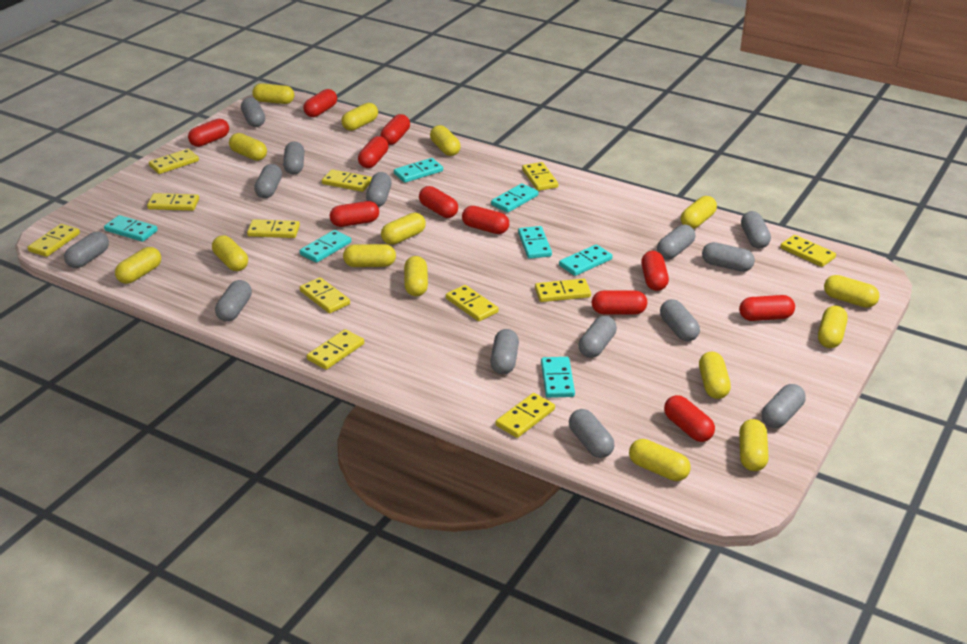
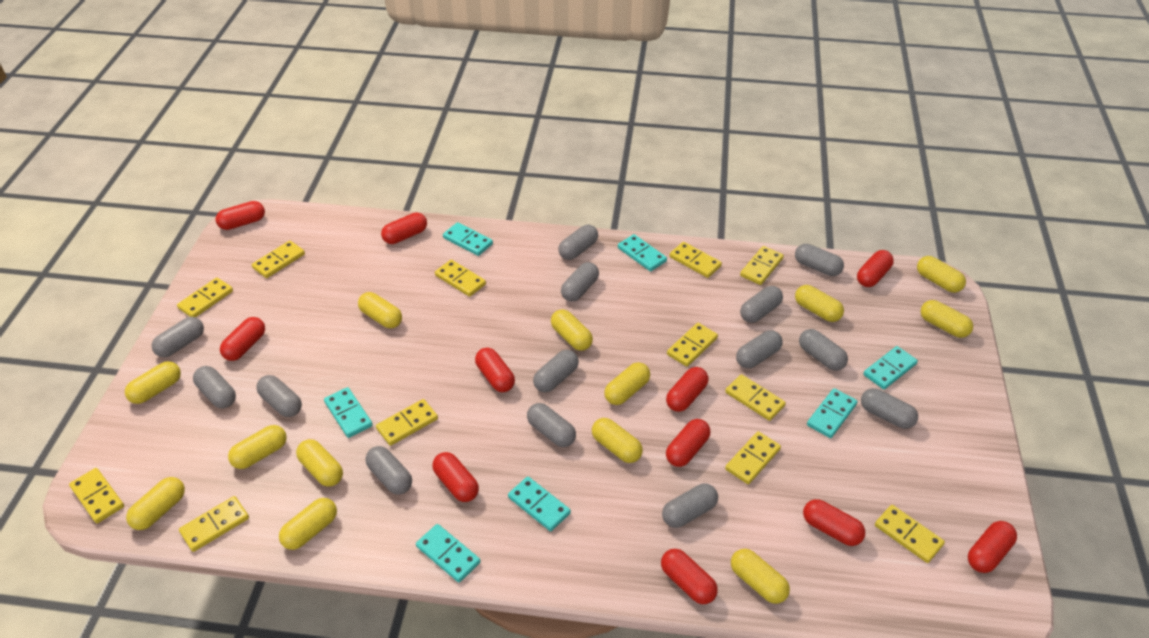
yellow capsule: [115,247,161,284] [212,235,248,271] [229,133,267,161] [252,83,294,104] [342,103,378,131] [343,244,396,267] [381,213,426,245] [404,256,428,297] [430,125,461,156] [629,439,690,481] [681,196,717,229] [699,352,731,399] [739,419,769,471] [818,306,848,348] [824,275,879,308] = 15 -> [125,361,181,404] [126,477,185,530] [228,425,287,469] [279,498,337,550] [296,439,343,487] [358,292,402,328] [551,309,593,351] [592,418,643,463] [604,362,650,405] [731,549,790,604] [795,285,844,322] [917,256,966,293] [921,300,973,338] = 13

